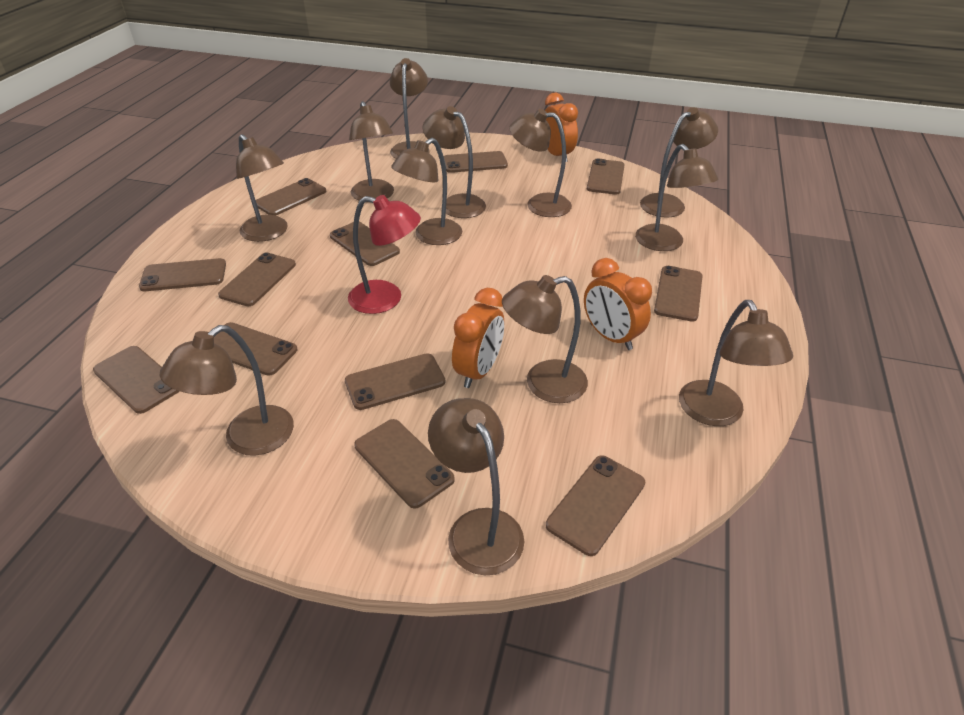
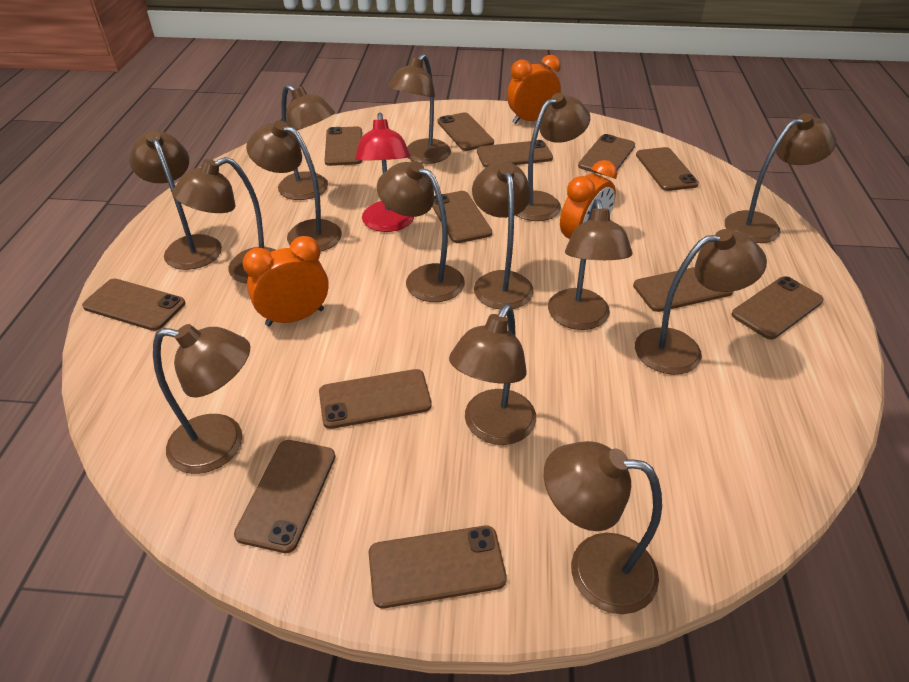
brown lamp: [160,325,294,456] [236,134,288,242] [349,101,394,201] [390,58,429,159] [391,138,462,245] [423,106,486,218] [428,398,524,575] [502,275,588,403] [509,109,572,217] [635,144,718,251] [640,107,718,218] [679,300,793,426] = 12 -> [129,131,222,270] [153,324,250,474] [172,157,275,284] [246,120,342,252] [278,84,335,200] [377,161,465,302] [388,54,451,164] [449,304,536,445] [472,162,534,310] [516,93,590,221] [544,441,662,614] [548,199,633,330] [635,229,767,375] [725,113,836,243] = 14

